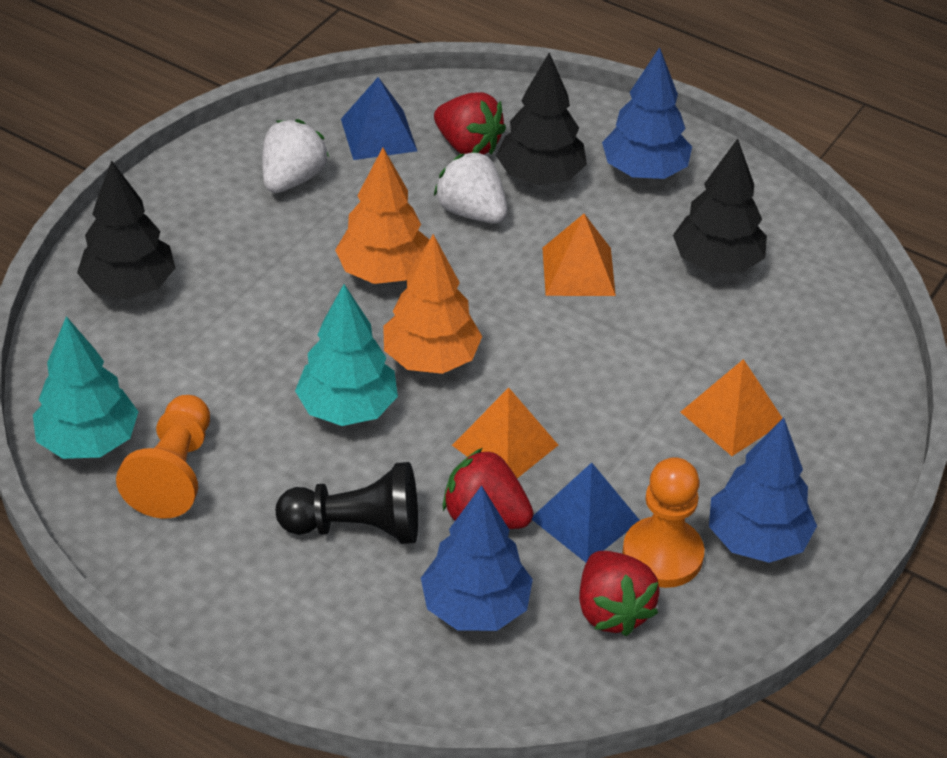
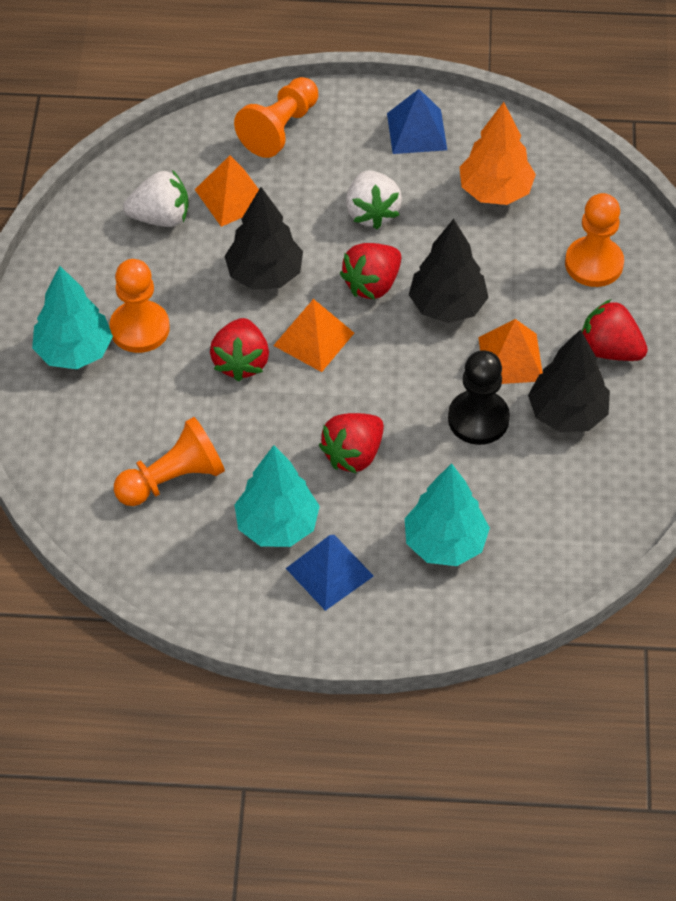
blue tree: [421,485,533,631] [602,47,692,179] [709,418,817,563] = 3 -> none = 0
orange pawn: [116,395,210,518] [622,457,705,588] = 2 -> [109,259,170,353] [114,417,225,506] [234,77,318,158] [565,193,624,287] = 4
orange tree: [335,148,429,284] [383,234,482,374] = 2 -> [459,102,536,205] = 1
red strawberry: [434,92,506,155] [443,448,533,529] [579,551,660,636] = 3 -> [210,318,269,382] [319,413,384,474] [340,243,401,299] [582,299,648,361] = 4
turquoise tree: [33,316,139,459] [295,284,398,426] = 2 -> [32,266,113,369] [235,445,320,547] [405,463,490,566] = 3

